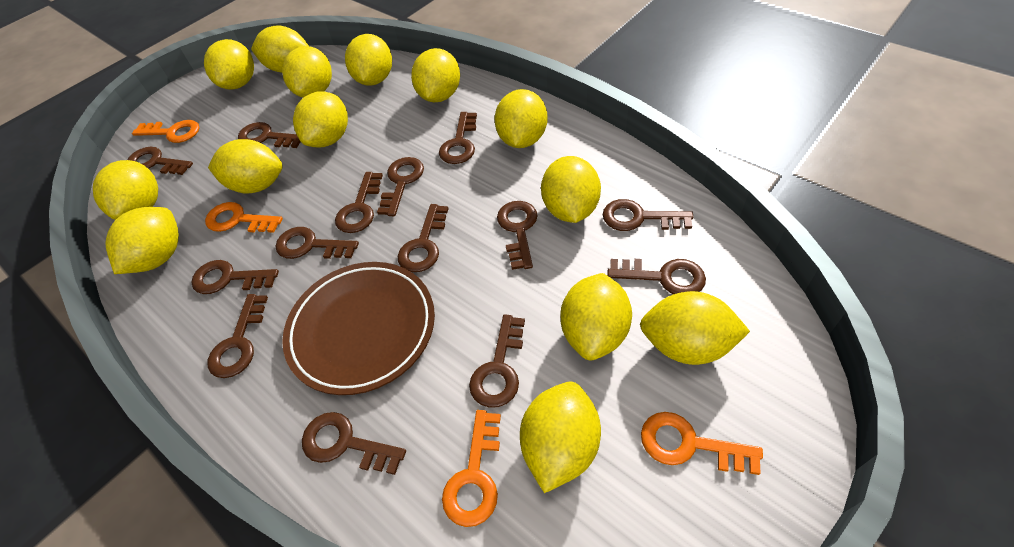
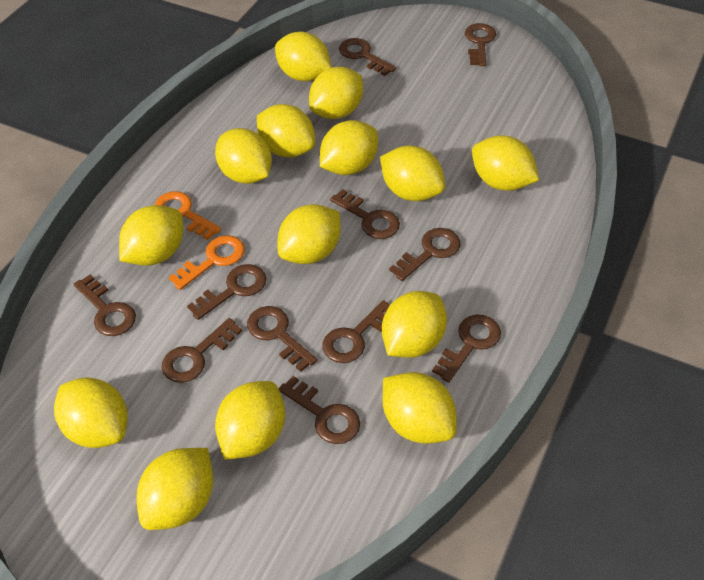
brown key: [127,147,193,175] [191,260,279,294] [208,294,268,378] [238,122,301,148] [276,227,359,259] [302,412,406,475] [335,172,383,233] [377,157,424,216] [398,204,449,272] [439,112,477,164] [469,314,525,408] [497,201,538,270] [603,199,693,231] [607,259,706,294] = 14 -> [74,274,136,336] [162,318,242,383] [187,264,267,320] [247,306,317,372] [278,376,360,444] [322,300,389,363] [330,189,400,239] [339,38,396,76] [389,228,461,281] [432,315,501,383] [465,23,496,66] = 11
brown plate: [282,262,435,395] = 1 -> none = 0
orange key: [132,120,199,143] [205,202,283,233] [442,410,501,527] [641,412,763,475] = 4 -> [155,191,221,240] [169,235,245,290] = 2

